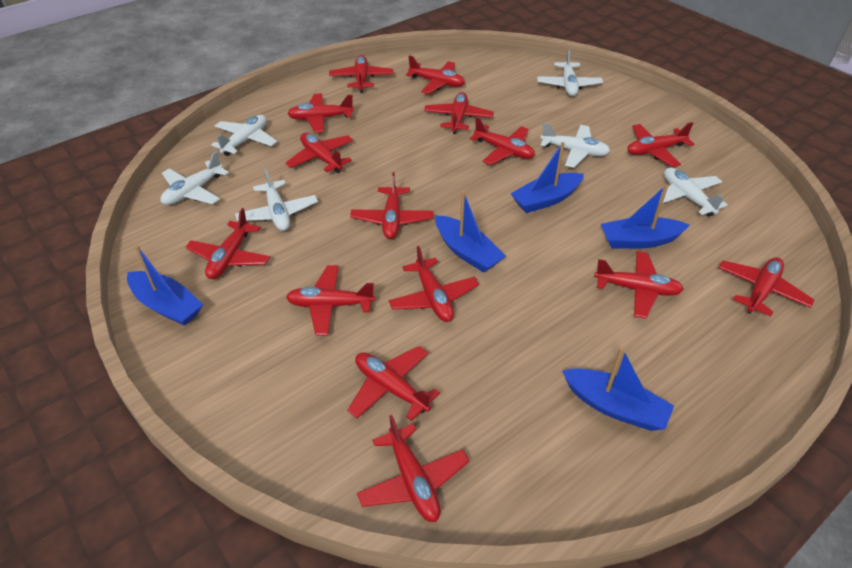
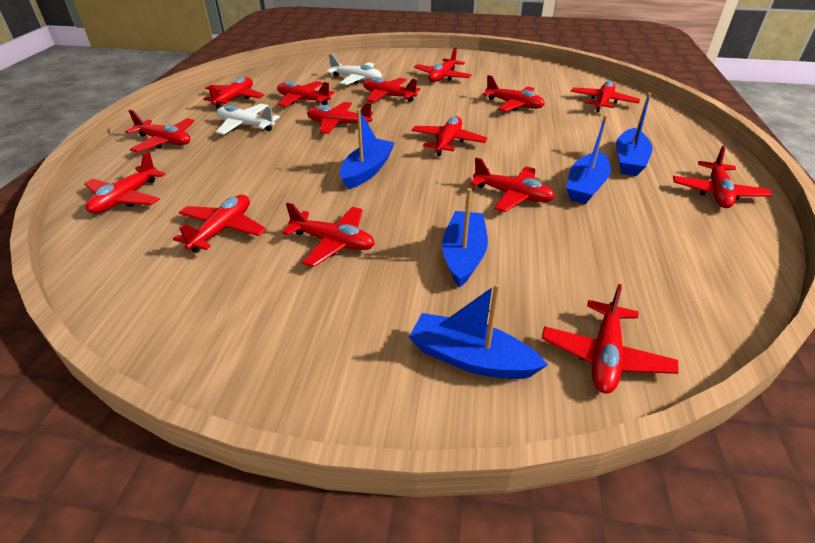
white plane: [161,151,229,205] [211,115,277,156] [235,168,318,231] [537,49,603,96] [541,122,610,168] [659,167,728,217] = 6 -> [216,104,280,135] [326,54,382,85] = 2

